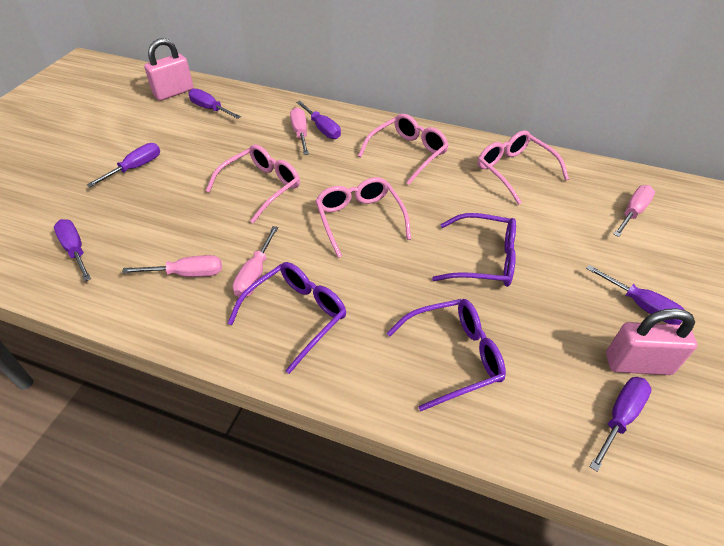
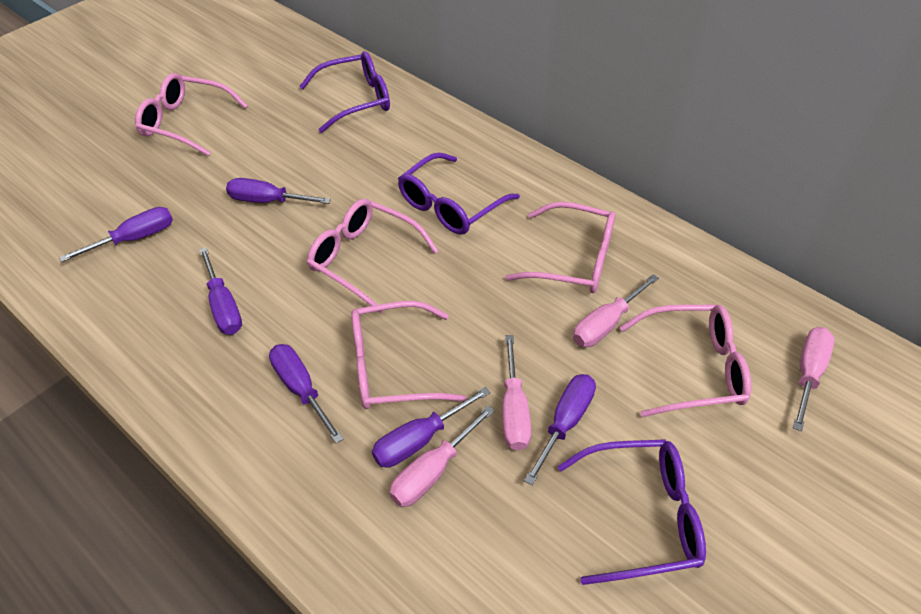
pink glasses: [206,145,300,223] [315,177,411,258] [358,114,449,185] [478,130,569,205] = 4 -> [135,73,248,156] [307,199,438,313] [351,301,466,409] [505,202,616,293] [620,304,751,417] = 5
pink padlock: [144,38,194,101] [606,308,697,375] = 2 -> none = 0

